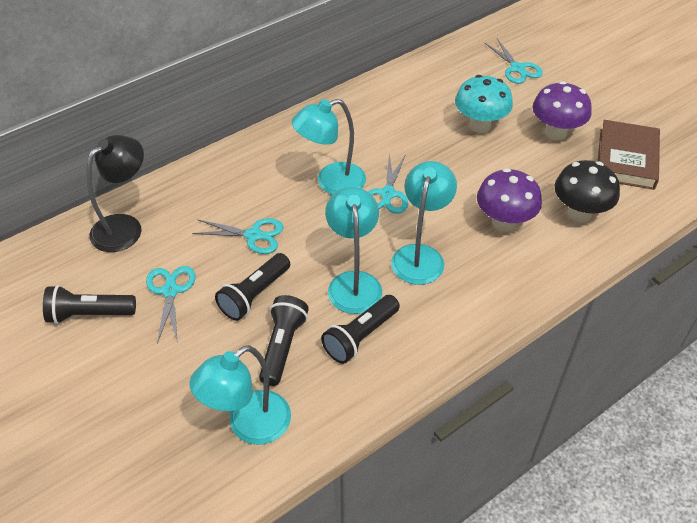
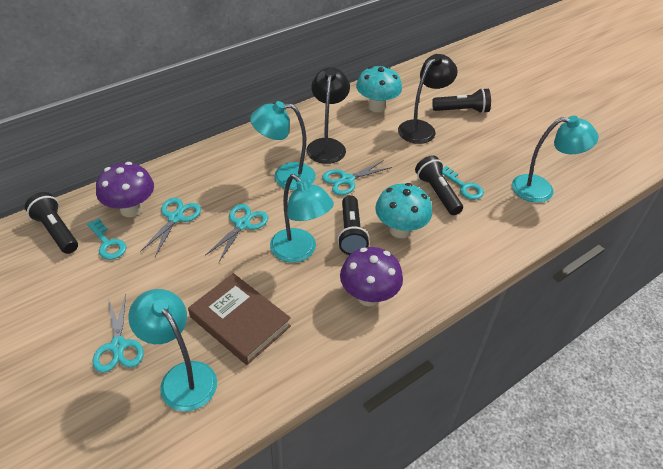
black lamp: [86,135,144,252] = 1 -> [307,67,350,164] [398,54,458,144] = 2
black mushroom: [555,160,620,222] = 1 -> none = 0
turquoise key: none = 0 -> [87,219,126,260] [442,166,484,200] = 2
turquoise mushroom: [455,75,513,133] = 1 -> [356,66,402,112] [375,183,432,238] = 2

